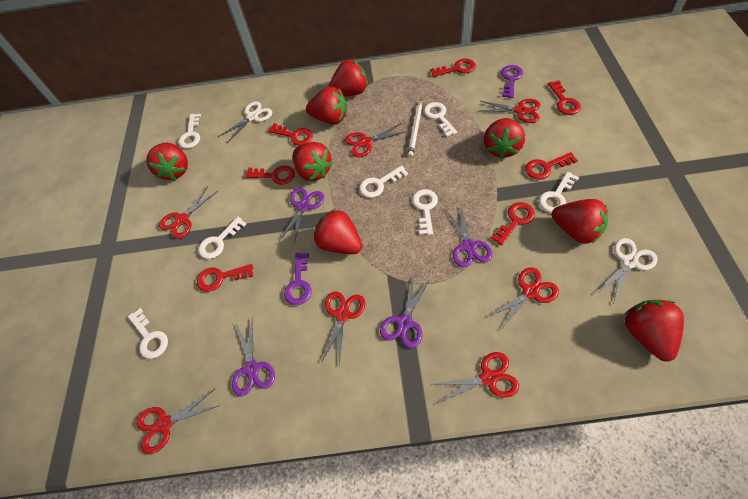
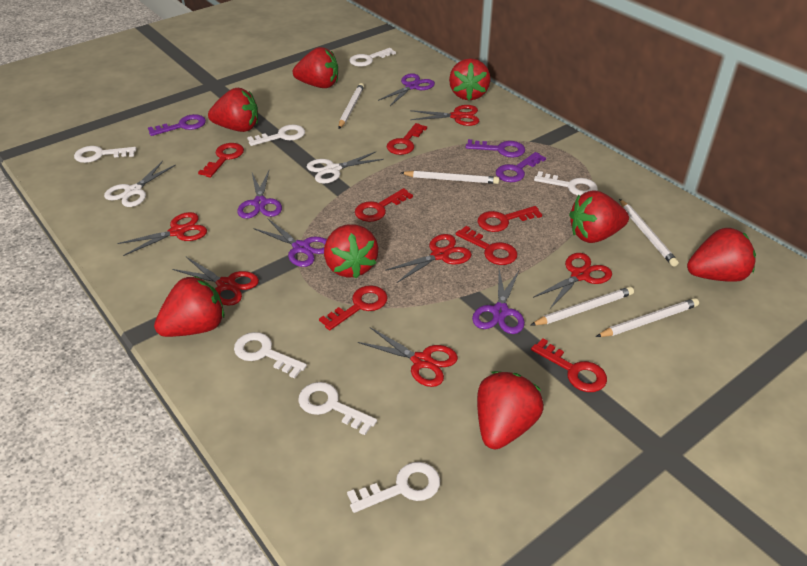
purple key: [284,253,311,305] [501,65,523,98] = 2 -> [148,114,206,136] [466,139,525,157] [496,152,546,182] = 3
red scissors: [136,389,220,454] [159,186,218,239] [321,291,365,363] [345,123,405,157] [431,352,519,404] [480,99,540,123] [488,267,559,331] = 7 -> [117,212,207,256] [172,257,259,306] [358,327,458,387] [385,234,472,283] [410,105,479,126] [533,253,612,309] = 6
white pencil: [408,100,422,157] = 1 -> [338,83,364,129] [401,171,499,184] [531,287,634,325] [596,298,699,337] [619,199,679,267] = 5

